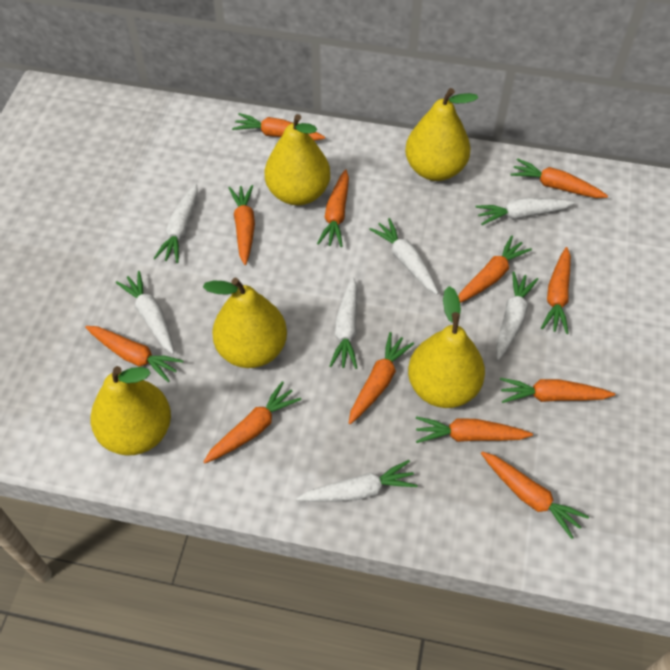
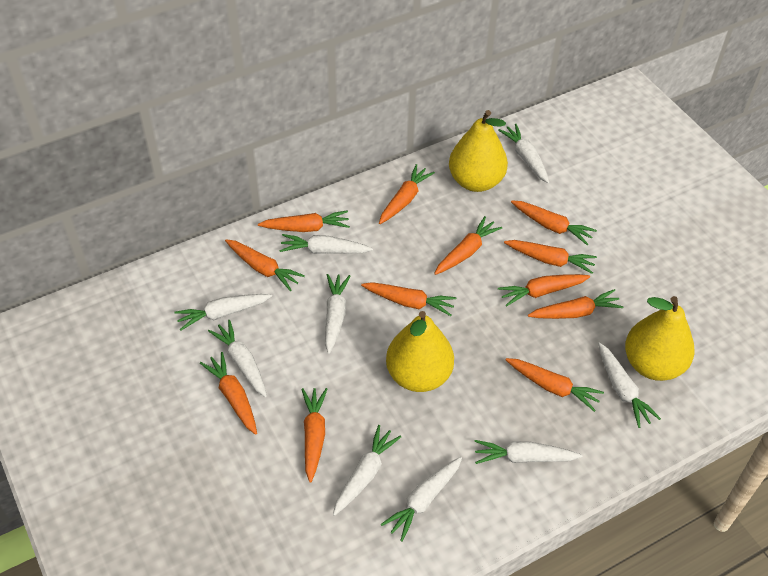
white carrot: [116,271,174,354] [153,184,198,263] [296,460,418,502] [329,277,357,369] [369,218,438,294] [475,198,575,225] [496,271,538,360] = 7 -> [174,294,272,331] [208,320,267,397] [279,234,373,254] [325,274,350,354] [333,425,401,516] [381,457,462,542] [474,440,582,464] [498,124,549,183] [598,342,661,428] = 9
yellow pear: [91,366,171,456] [203,278,287,368] [265,114,330,206] [405,88,478,181] [408,286,485,408] = 5 -> [386,311,454,392] [449,110,508,192] [625,296,695,381] = 3

